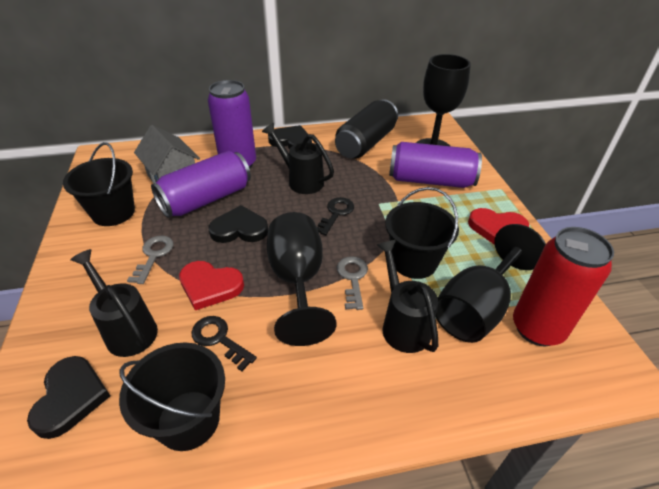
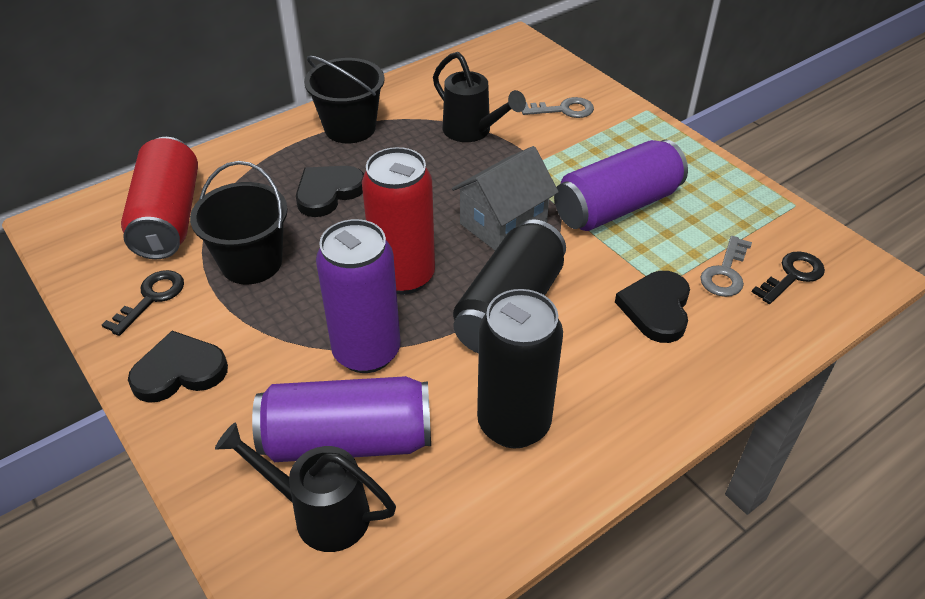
black bucket: [63,142,135,226] [119,343,225,451] [385,187,459,279] = 3 -> [190,161,288,284] [304,56,384,144] = 2
black can: [335,99,398,159] = 1 -> [453,219,566,354] [477,289,563,449] = 2
black goblet: [267,212,337,346] [416,54,471,146] [436,224,546,343] = 3 -> none = 0
black watering can: [70,249,158,357] [262,123,334,194] [377,240,438,353] = 3 -> [215,422,396,552] [433,52,526,142] = 2
red can: [513,227,614,346] = 1 -> [121,137,198,259] [362,147,435,295] = 2
red heart: [179,261,244,310] [468,208,529,245] = 2 -> none = 0

